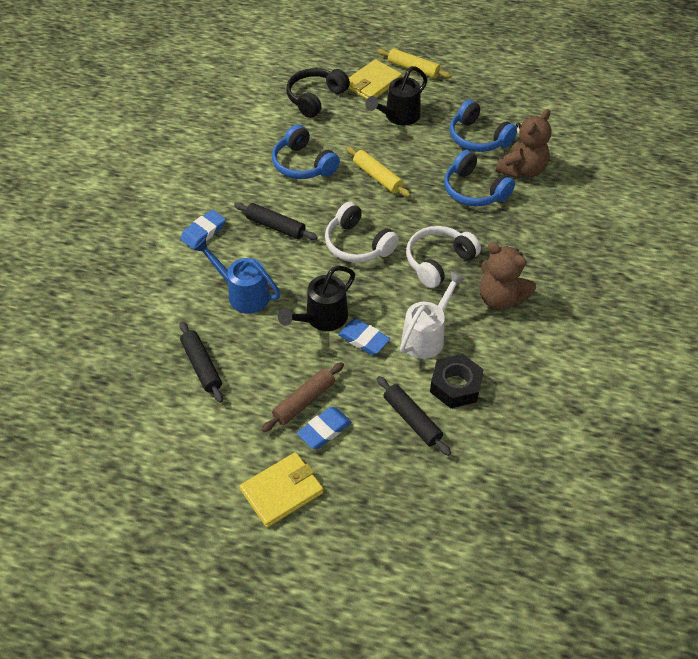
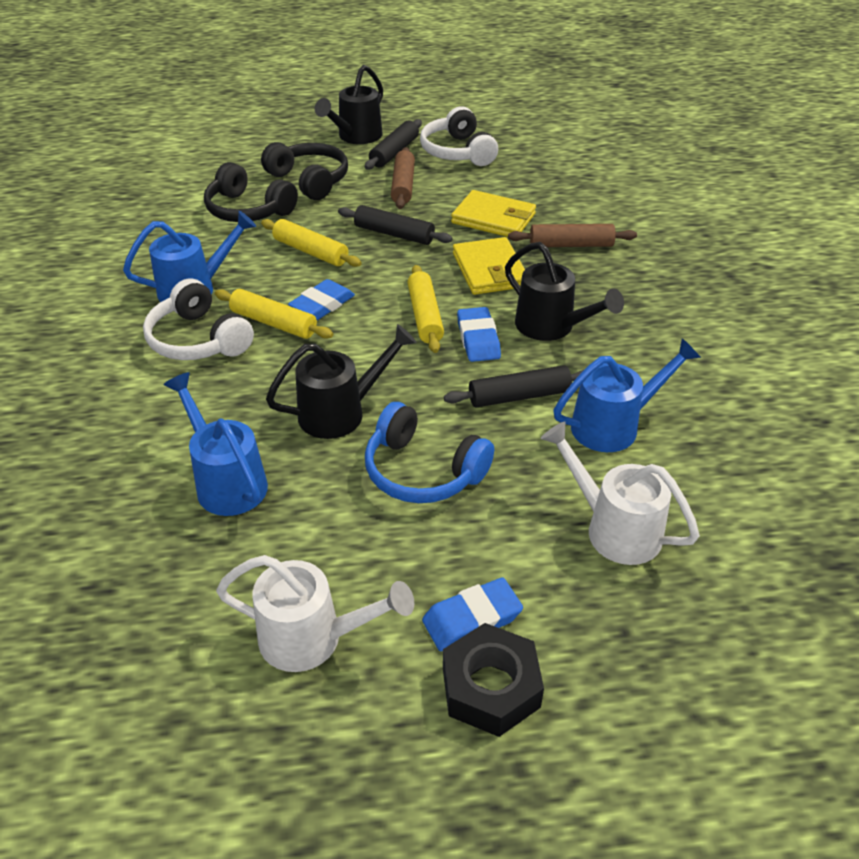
black headphones: [286,68,350,118] = 1 -> [204,162,298,222] [261,142,348,200] = 2
black watering can: [278,266,355,331] [365,66,427,125] = 2 -> [266,324,417,439] [315,65,383,144] [505,242,624,341] = 3
blue headphones: [272,125,340,179] [444,150,515,207] [450,100,517,152] = 3 -> [365,402,494,503] = 1
blue watering can: [193,238,280,313] = 1 -> [123,211,256,302] [164,372,268,516] [553,338,701,452] = 3
brown rolling pin: [262,362,344,432] = 1 -> [391,147,415,209] [508,224,637,247] = 2
brown teddy bear: [480,243,536,310] [496,109,551,178] = 2 -> none = 0
white watering can: [400,271,465,359] = 1 -> [216,555,414,672] [540,421,700,565] = 2
yellow rolling pin: [347,147,411,197] [377,48,452,78] = 2 -> [215,289,333,339] [261,219,362,267] [407,265,444,353] = 3

